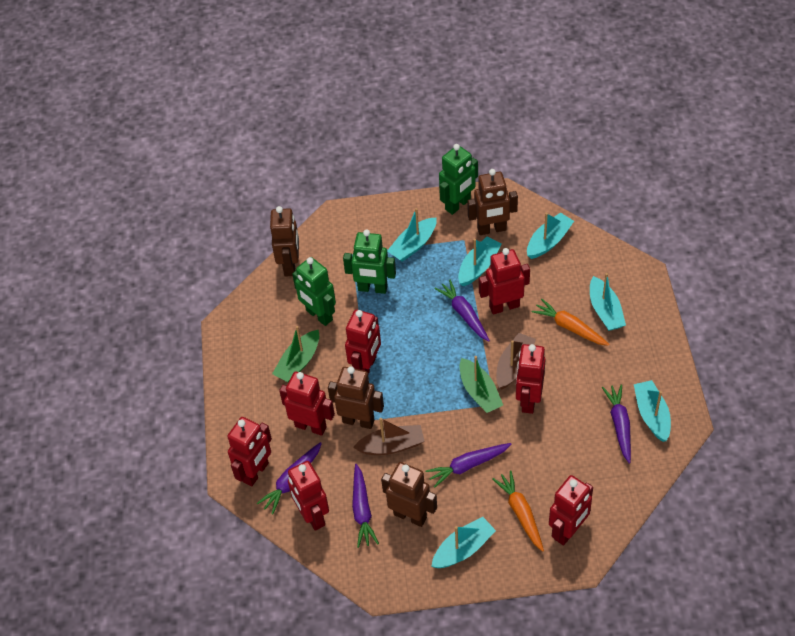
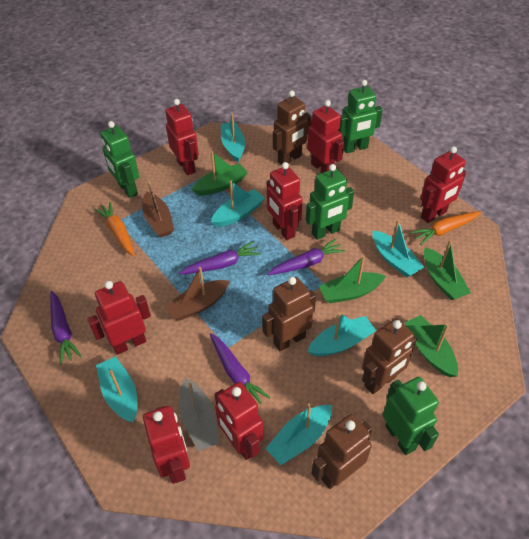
green boat: [272,326,319,382] [460,356,503,413] = 2 -> [192,151,248,196] [319,256,386,303] [404,315,458,377] [424,240,471,300] = 4
green robot: [292,257,336,326] [343,229,396,294] [439,144,478,215] = 3 -> [101,121,139,198] [306,164,354,240] [338,80,383,153] [383,377,439,455] = 4
grey boat: none = 0 -> [179,378,220,451] = 1
purple carrot: [256,442,322,514] [352,464,379,548] [425,443,512,488] [434,280,490,342] [602,384,631,463] = 5 -> [50,291,82,365] [179,241,261,275] [210,333,271,404] [267,238,345,275] = 4

